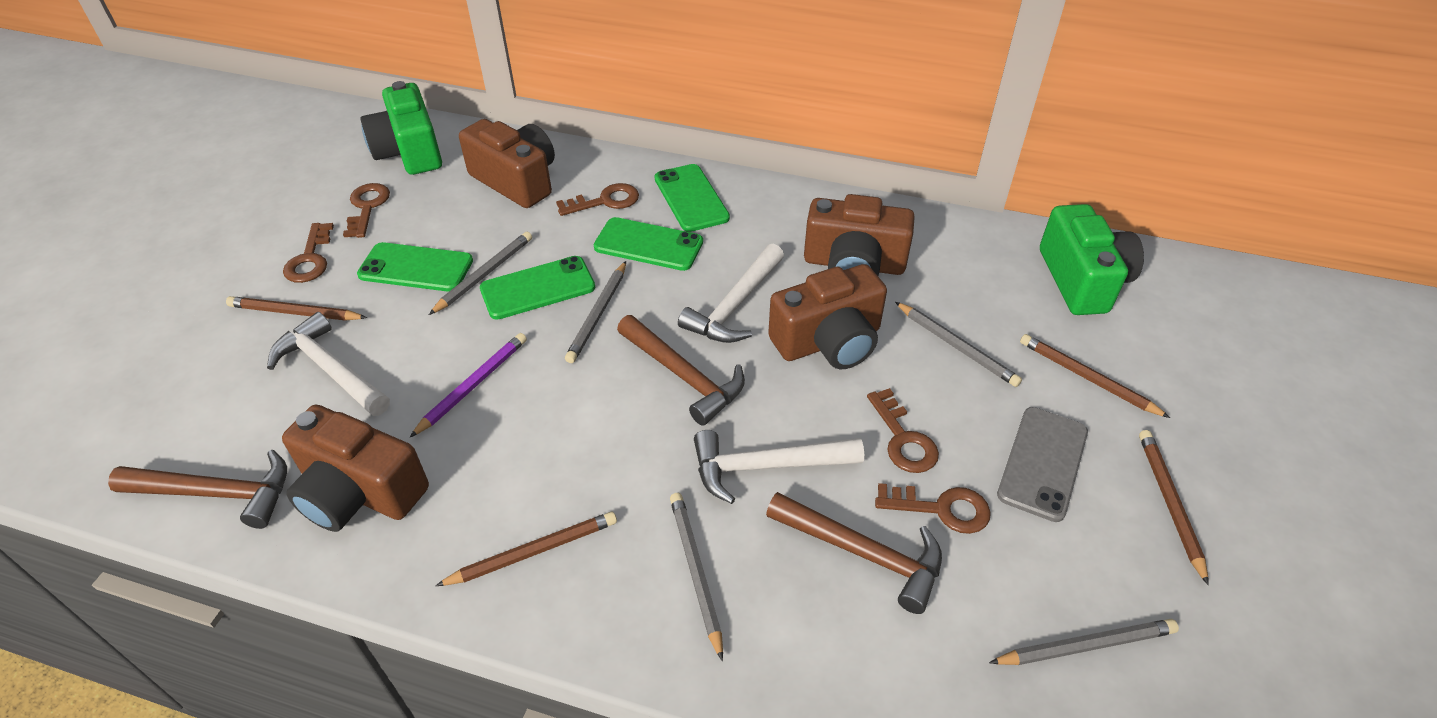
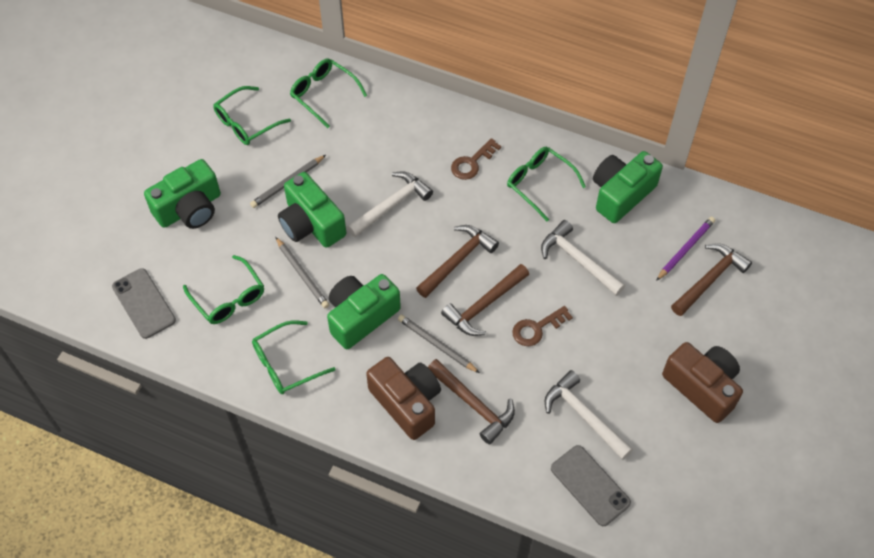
brown camera: [282,405,429,532] [459,119,555,208] [768,264,887,369] [804,194,915,276] = 4 -> [366,357,441,440] [662,342,743,423] = 2
brown hammer: [108,450,287,529] [617,315,745,426] [766,492,942,614] = 3 -> [416,225,499,298] [428,359,515,445] [441,264,529,336] [671,243,752,316] = 4
brown key: [283,223,334,283] [343,183,390,238] [556,183,639,216] [867,388,939,473] [875,483,991,534] = 5 -> [451,138,501,180] [512,306,573,346] = 2
brown pencil: [226,296,367,321] [435,512,617,586] [1020,334,1170,418] [1139,430,1209,585] = 4 -> none = 0
green camera: [361,81,442,175] [1040,204,1144,315] = 2 -> [144,159,221,229] [278,172,346,248] [327,274,401,349] [593,151,663,223] = 4
green glasses: none = 0 -> [183,255,264,324] [213,86,291,145] [252,320,336,394] [290,59,367,128] [507,147,586,221] = 5
green phone: [357,242,473,292] [480,256,595,320] [594,217,703,271] [654,164,730,232] = 4 -> none = 0
grey pencil: [429,232,532,315] [565,261,626,363] [670,493,723,661] [895,302,1022,387] [989,619,1179,665] = 5 -> [250,155,326,208] [276,237,329,308] [398,314,480,373] = 3
grey phone: [997,407,1088,522] = 1 -> [112,268,176,339] [551,445,631,526] = 2

